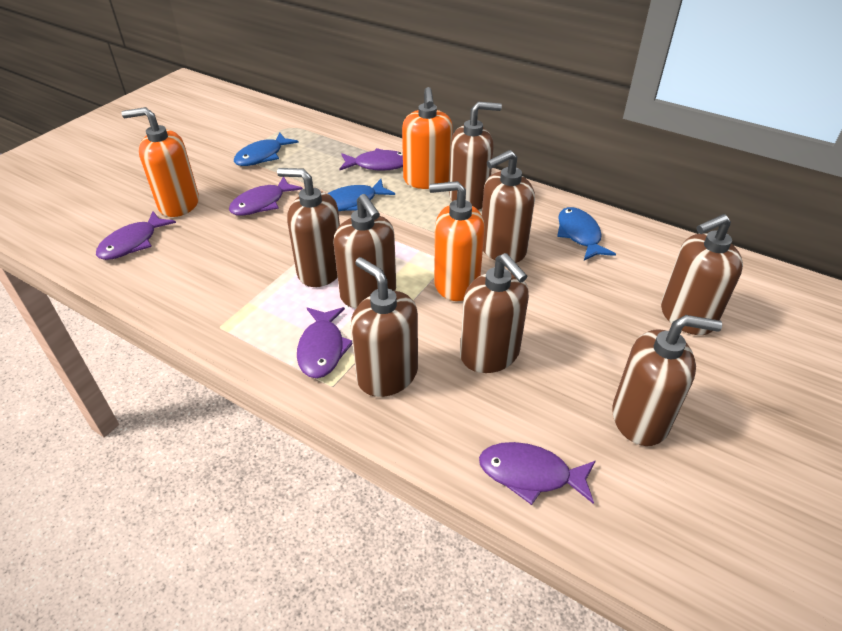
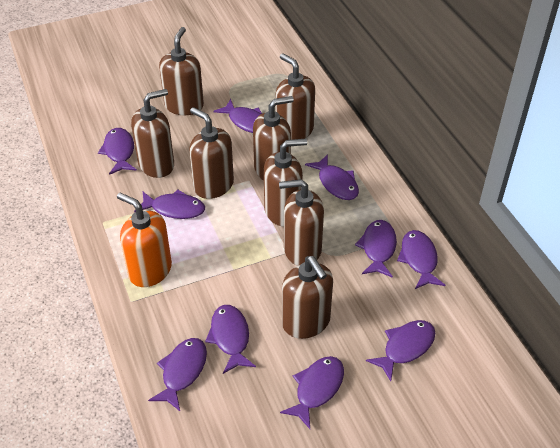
blue fish: [234,132,299,166] [328,179,395,211] [557,207,616,261] = 3 -> none = 0
orange soap dispenser: [122,107,199,217] [402,87,453,189] [429,181,485,301] = 3 -> [117,193,172,287] = 1
purple fish: [96,211,176,260] [229,177,303,216] [297,307,353,378] [340,148,403,171] [479,442,596,505] = 5 -> [98,128,137,175] [134,189,205,219] [148,338,207,411] [205,305,256,374] [213,99,262,133] [280,356,344,429] [305,154,359,200] [355,220,397,278] [366,320,435,381] [397,230,445,289] = 10

